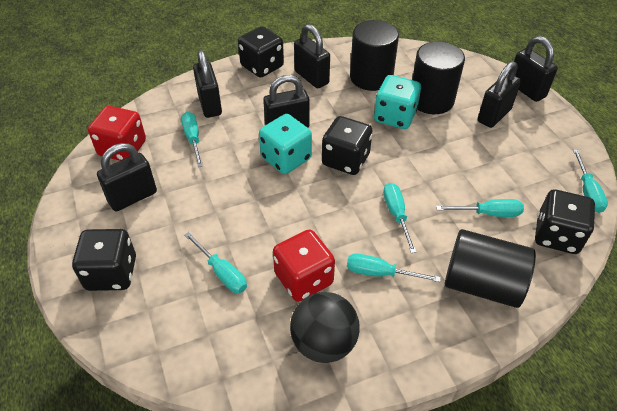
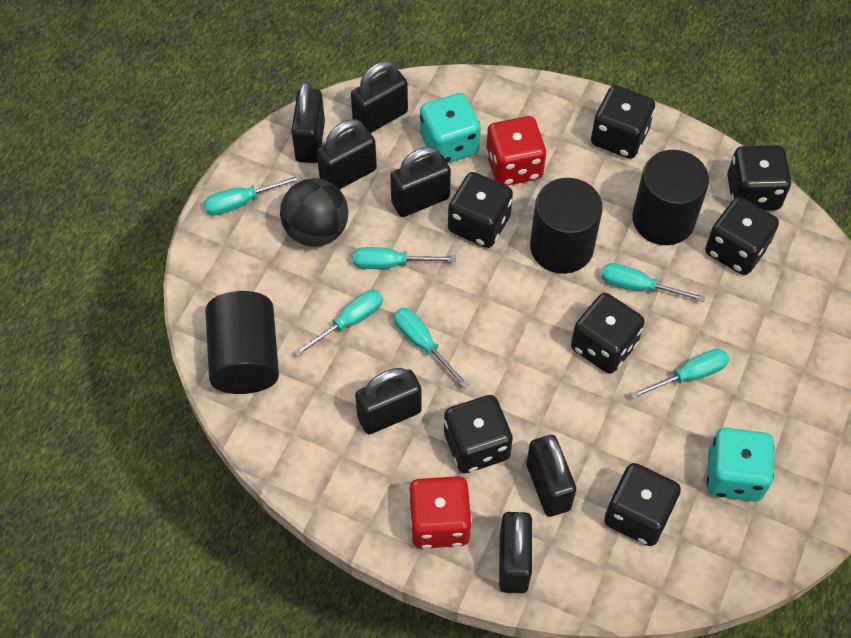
black dice: [72,229,136,291] [238,26,284,78] [322,116,373,175] [535,189,595,254] = 4 -> [444,395,513,473] [448,172,513,248] [571,293,645,374] [591,85,655,159] [604,463,681,546] [705,197,779,275] [727,145,791,211] = 7
black padlock: [97,143,157,211] [193,50,222,118] [263,75,309,128] [294,24,330,89] [478,61,521,128] [514,36,558,102] = 6 -> [291,81,325,163] [316,119,377,190] [351,61,408,133] [355,368,422,434] [390,147,451,217] [499,512,532,593] [527,435,576,517] = 7

